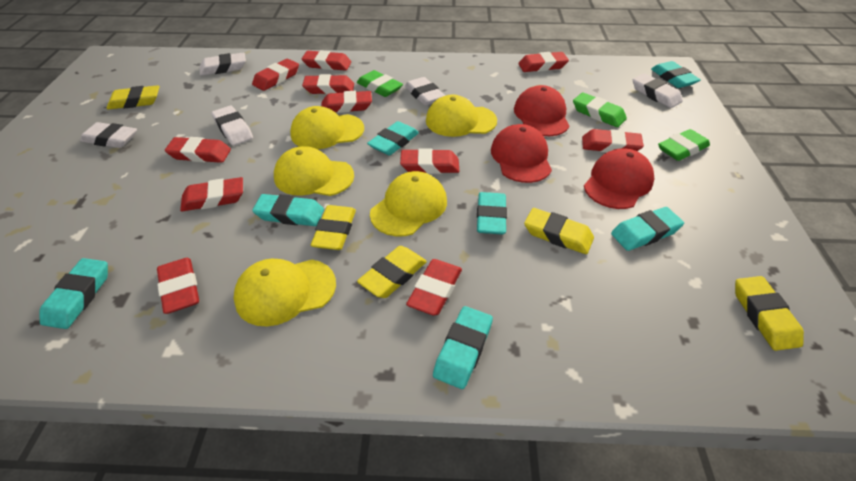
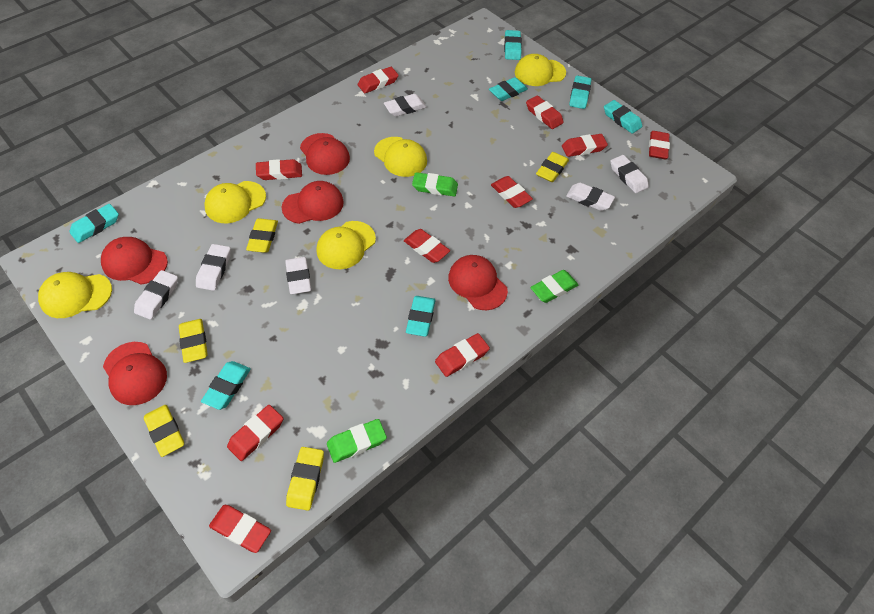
red cap: [491,124,552,183] [514,85,569,136] [584,149,654,209] = 3 -> [101,237,168,285] [103,342,167,405] [282,181,344,224] [300,133,350,175] [448,255,508,310] = 5
red eraser: [157,258,199,314] [165,137,231,163] [180,177,243,211] [252,59,299,91] [302,50,351,71] [302,74,354,94] [321,91,372,113] [400,148,459,174] [406,259,462,315] [518,52,569,72] [582,129,644,153] = 11 -> [209,505,271,553] [227,405,283,461] [256,159,302,180] [358,67,399,93] [404,229,450,263] [435,333,490,377] [491,176,533,208] [526,95,564,129] [562,134,608,157] [649,131,670,159] = 10
white eraser: [80,122,137,148] [200,53,246,76] [211,106,253,146] [405,77,445,106] [633,73,683,108] = 5 -> [134,270,178,320] [196,244,231,291] [285,257,311,294] [384,94,426,117] [566,183,615,211] [610,155,649,193] = 6

